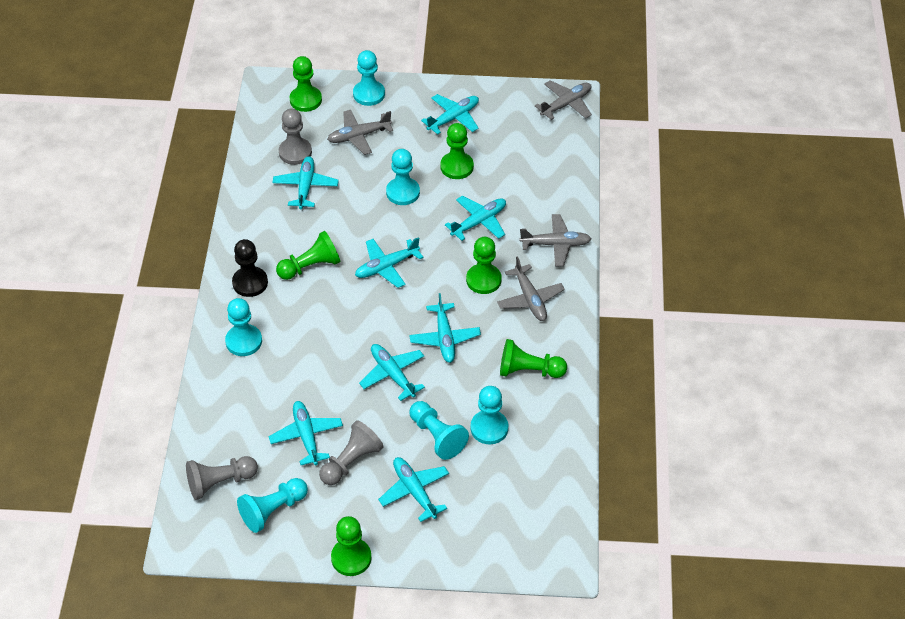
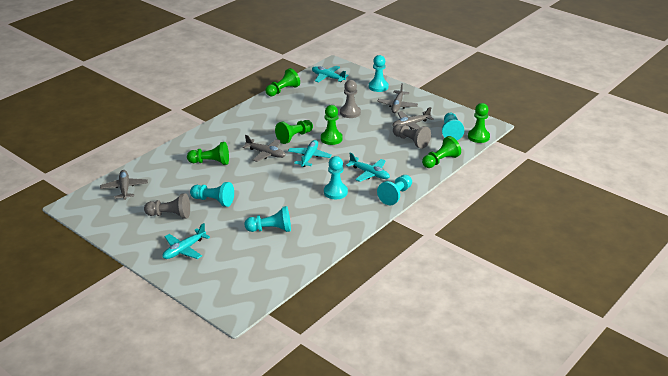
black pawn: [232,239,268,297] = 1 -> none = 0
turquoise plane: [269,401,343,465] [272,156,339,209] [355,237,423,288] [359,344,425,401] [378,457,449,522] [409,293,481,363] [421,94,479,135] [445,196,506,241] = 8 -> [163,223,210,259] [288,140,332,167] [312,66,349,83] [346,152,390,182] = 4

